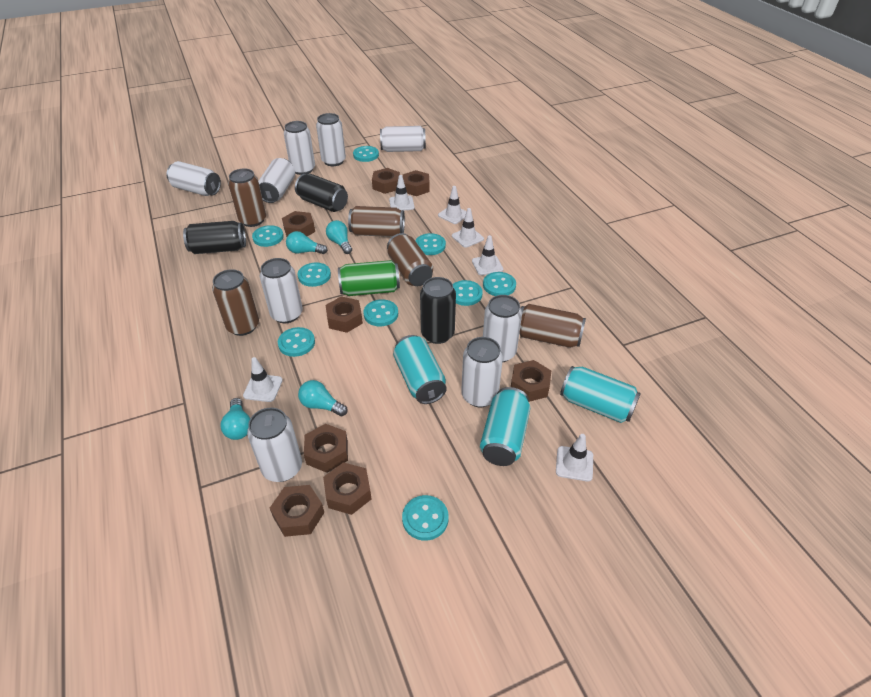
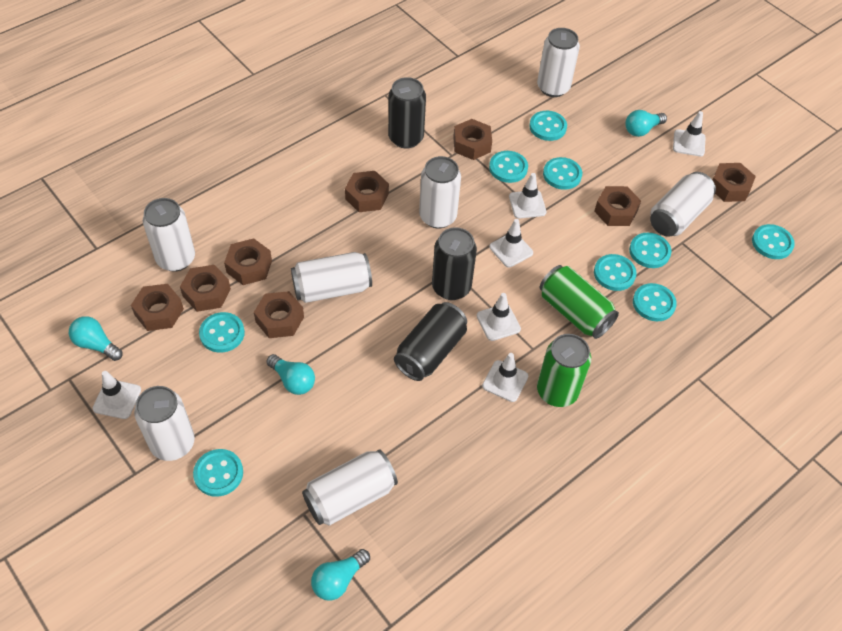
brown can: [212,269,259,336] [228,168,266,227] [348,206,405,237] [387,233,433,286] [519,304,586,348] = 5 -> none = 0
green can: [338,260,400,296] = 1 -> [537,334,591,407] [540,265,619,339] = 2
turquoise can: [393,335,447,404] [480,387,530,466] [560,366,641,423] = 3 -> none = 0
white can: [166,161,221,196] [247,408,302,482] [258,158,295,203] [260,258,303,323] [284,121,315,175] [316,113,346,166] [380,126,426,152] [461,337,503,408] [483,295,522,363] = 9 -> [134,386,195,461] [143,198,195,272] [291,252,372,303] [302,449,398,526] [419,156,461,229] [537,28,580,97] [650,172,716,237] = 7

